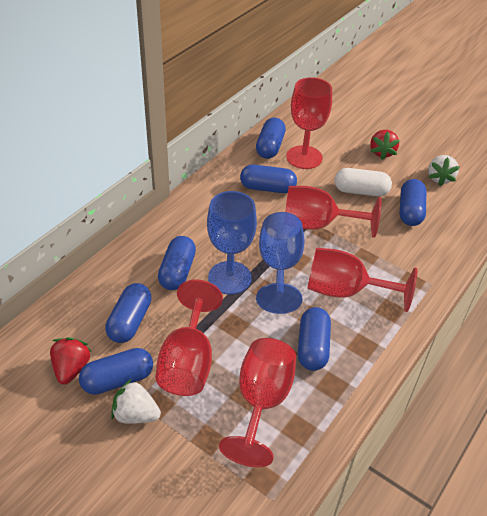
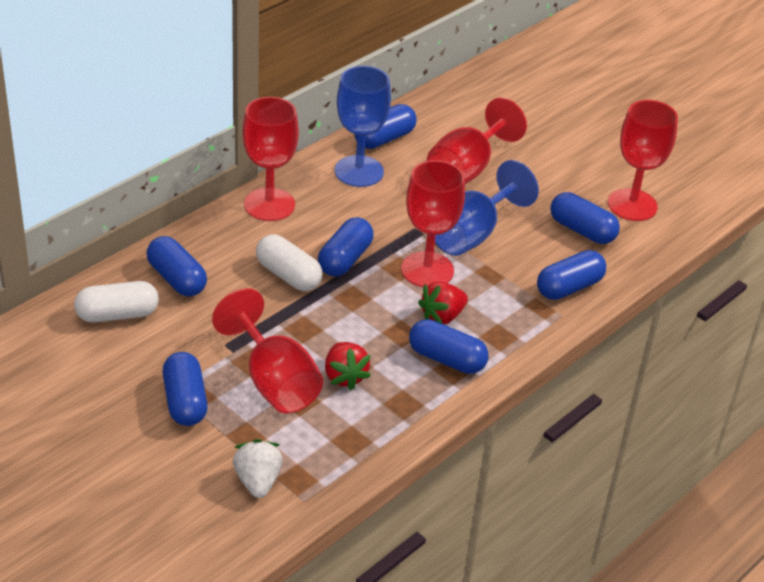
white capsule: [335,168,392,197] = 1 -> [74,281,159,323] [256,234,323,291] = 2
white strawberry: [111,379,161,424] [428,155,459,186] = 2 -> [233,439,282,498] = 1

